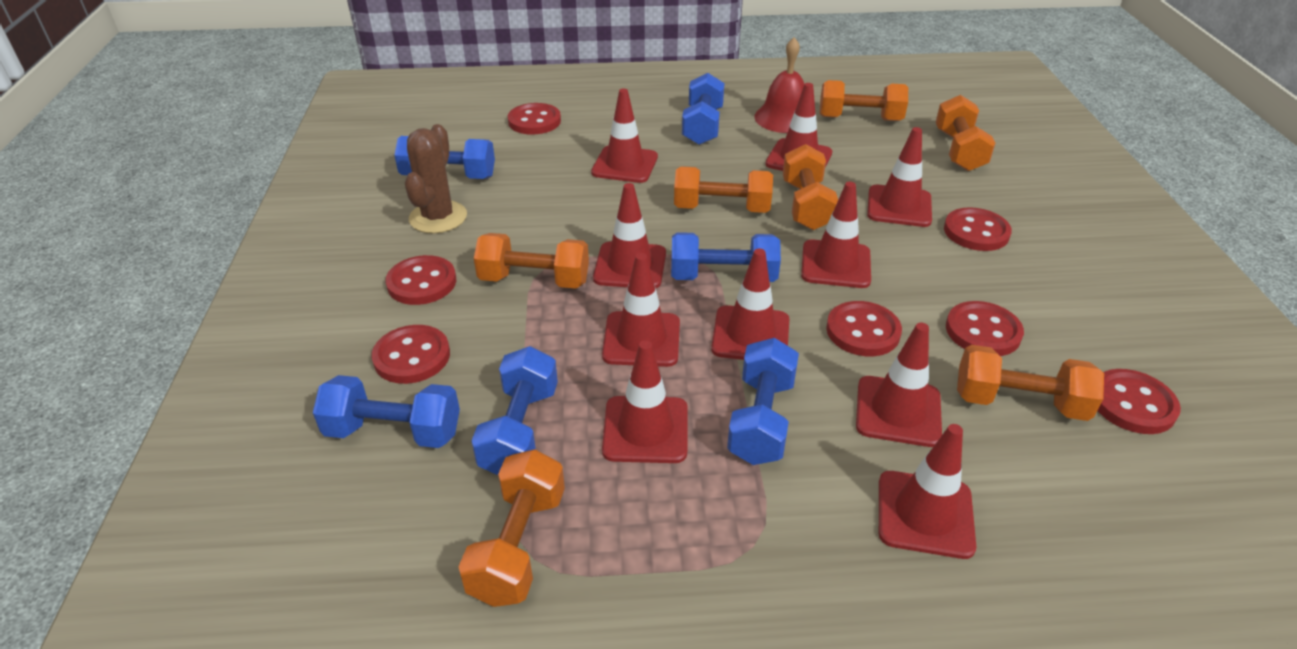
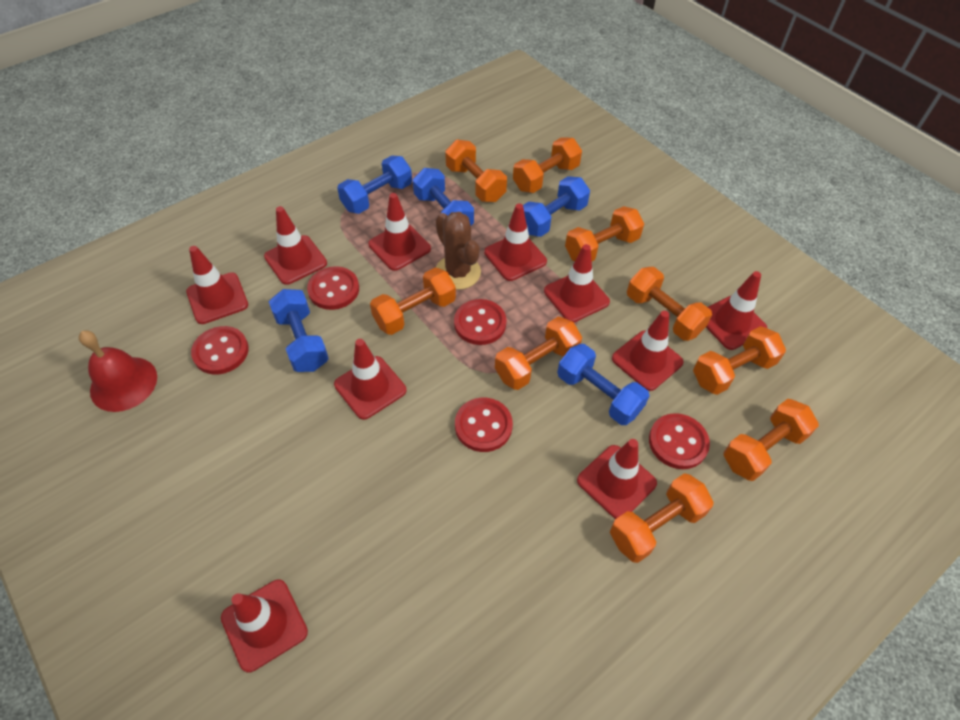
blue dumbbell: [313,375,460,448] [394,136,495,179] [472,346,558,475] [671,232,781,282] [682,73,725,145] [727,338,799,465] = 6 -> [269,289,329,372] [337,155,412,214] [413,168,474,225] [523,176,590,237] [557,344,650,425] = 5
orange dumbbell: [458,449,565,607] [474,233,589,289] [674,166,773,213] [783,144,838,230] [820,80,908,121] [936,95,996,171] [957,345,1104,421] = 7 -> [370,268,456,335] [445,140,507,202] [495,317,582,390] [513,137,582,193] [565,206,644,261] [610,473,714,563] [627,267,712,341] [693,326,786,395] [723,399,819,481] = 9
red button: [371,325,450,384] [386,255,456,305] [508,103,561,135] [826,301,902,356] [944,207,1012,251] [946,301,1024,356] [1098,369,1181,434] = 7 -> [191,326,249,374] [307,266,359,310] [454,299,507,345] [455,398,513,452] [649,413,710,469] = 5

